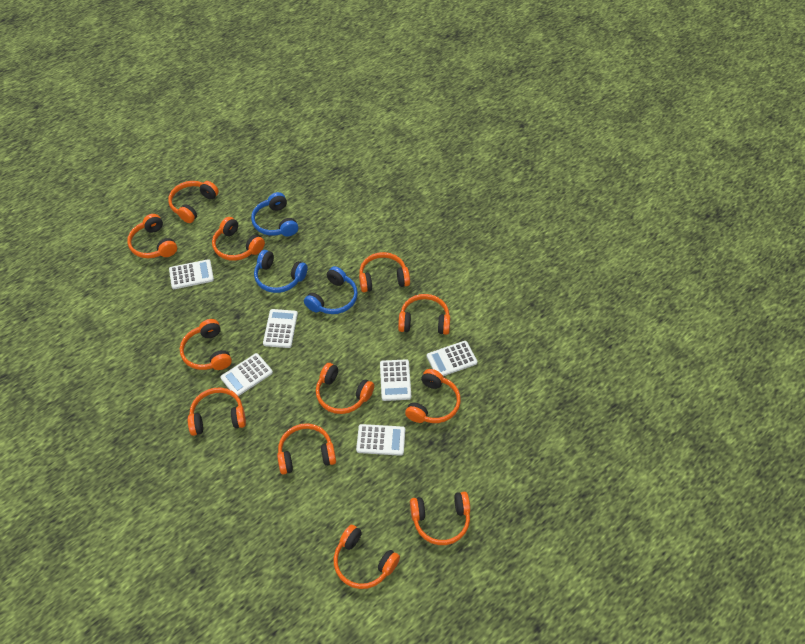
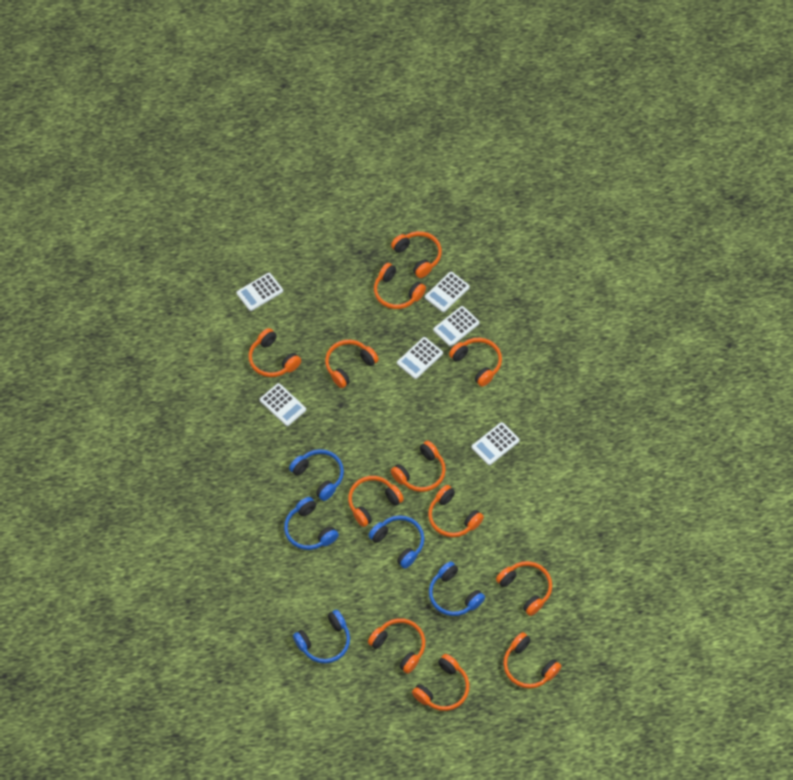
blue headphones: [251,192,298,237] [254,250,308,293] [304,266,358,314] = 3 -> [284,497,339,550] [289,449,344,501] [293,610,350,664] [368,515,424,569] [429,561,485,616] = 5

